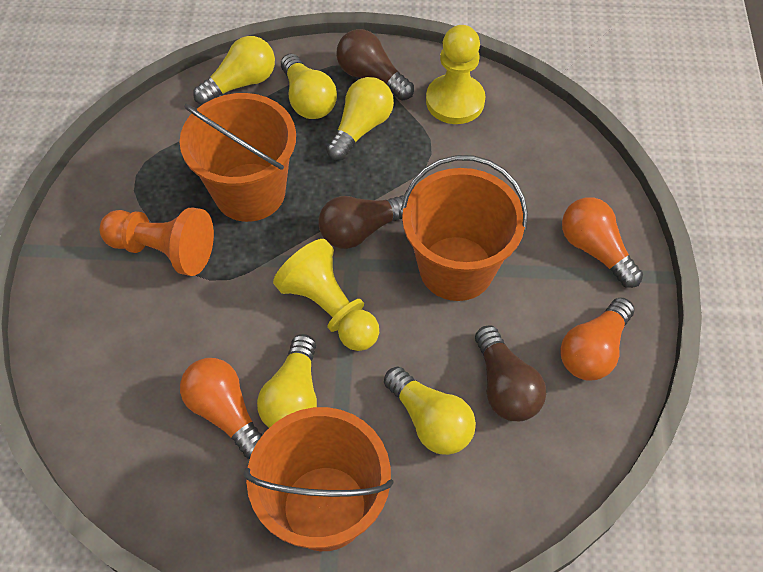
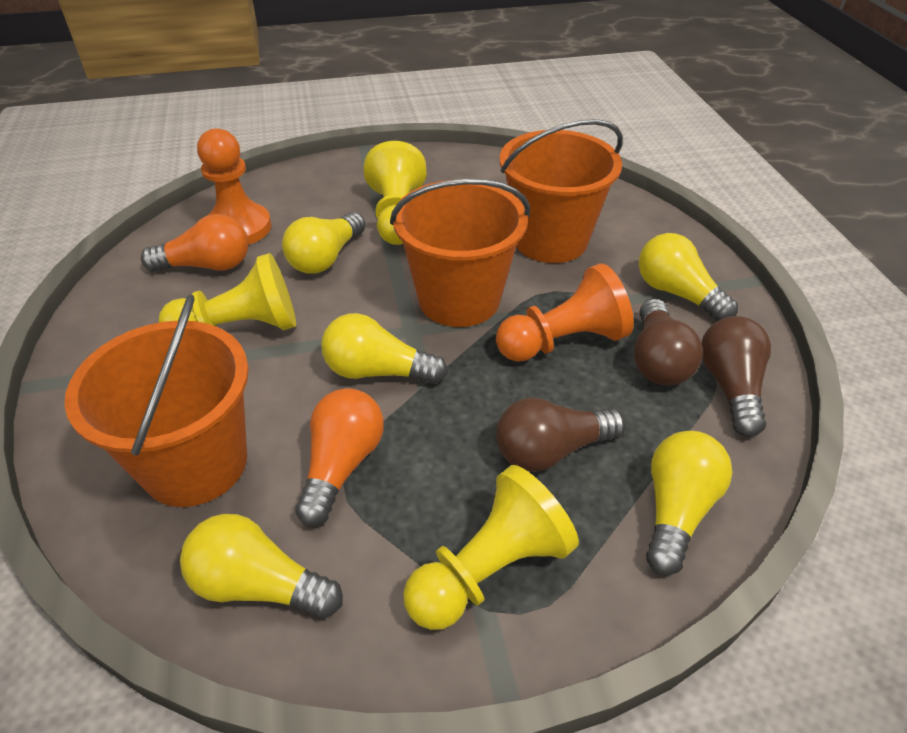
orange light bulb: [180,358,262,459] [560,298,635,381] [562,197,643,288] = 3 -> [141,214,248,272] [295,388,384,526] = 2
orange pawn: [100,208,214,276] = 1 -> [197,128,272,245] [496,263,634,362] = 2
yellow pawn: [273,239,379,351] [426,25,485,124] = 2 -> [158,253,296,331] [364,141,426,245] [403,465,579,630] = 3

